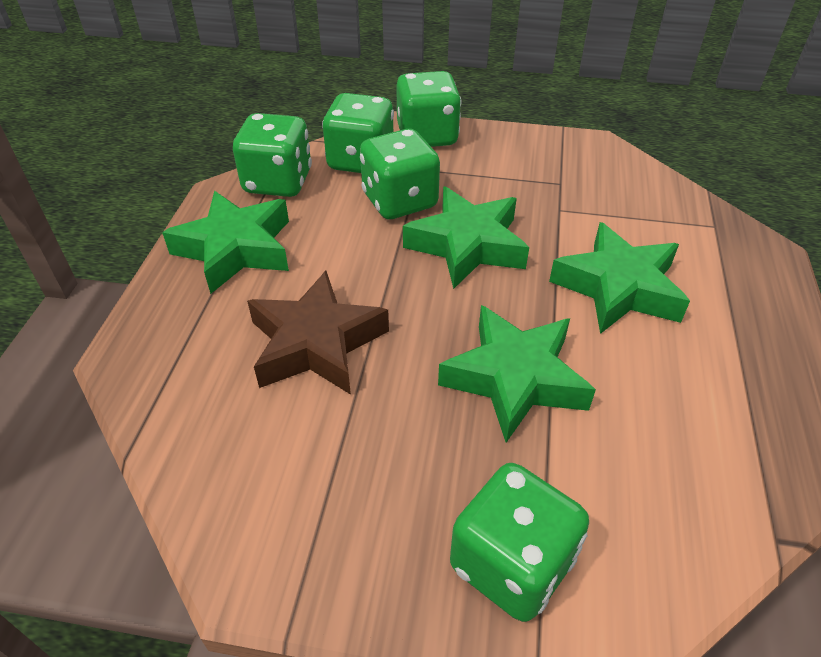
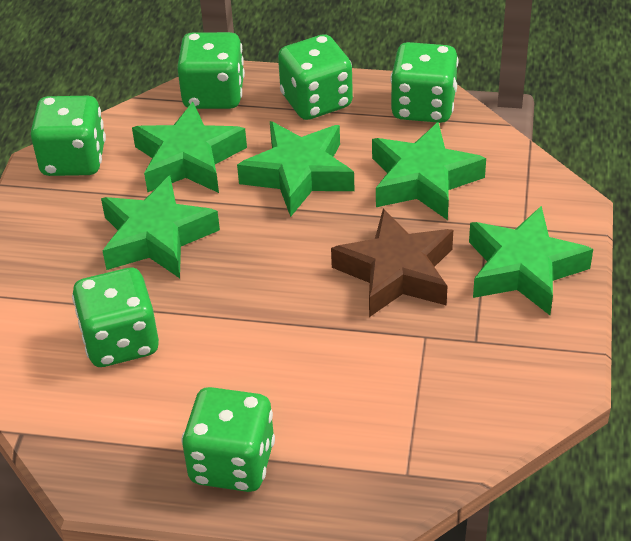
green dice: [233,113,312,197] [322,93,394,173] [360,129,440,219] [396,71,461,147] [450,463,589,622] = 5 -> [31,96,106,176] [72,268,159,367] [177,32,245,109] [182,387,275,492] [278,34,353,120] [390,42,458,123] = 6
green star: [162,191,289,294] [403,187,529,289] [438,305,596,443] [549,222,690,334] = 4 -> [101,175,220,278] [132,102,247,193] [237,121,354,217] [372,122,486,220] [469,206,593,315] = 5

